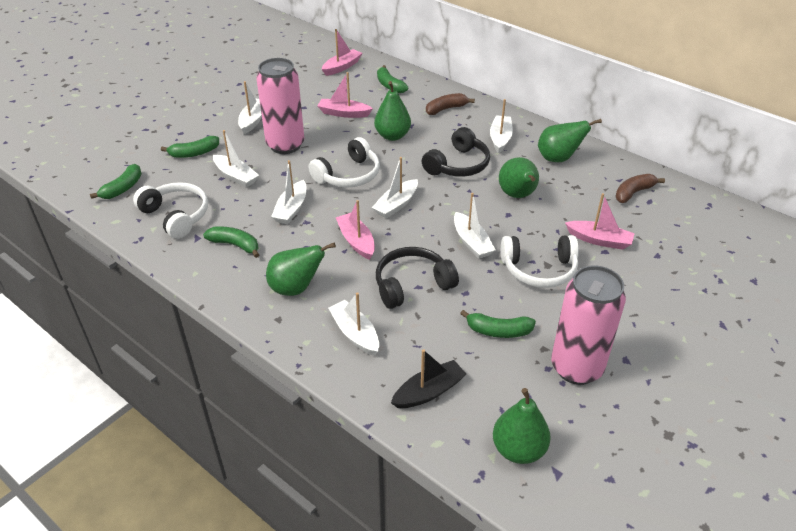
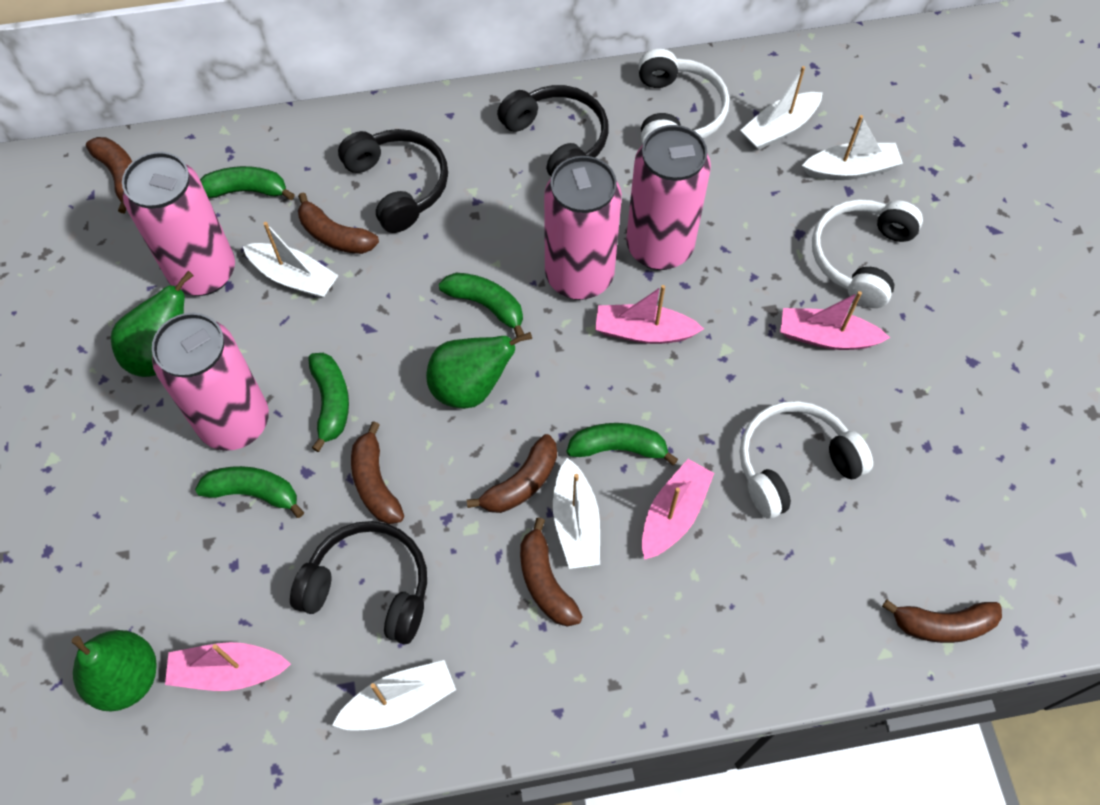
black boat: [391,349,466,408] = 1 -> none = 0
black headphones: [376,247,459,309] [422,127,490,177] = 2 -> [290,521,427,644] [338,129,448,233] [497,85,608,176] = 3
brown banana: [426,93,475,115] [615,174,665,203] = 2 -> [86,137,132,213] [298,193,379,254] [351,421,404,524] [467,434,557,513] [520,517,582,626] [882,600,1002,643] = 6
green pear: [266,243,336,296] [374,81,411,141] [493,388,551,464] [499,157,539,198] [538,119,602,162] = 5 -> [71,630,157,711] [111,271,194,377] [426,332,532,409] = 3
pink can: [256,58,304,154] [551,266,626,385] = 2 -> [122,152,235,296] [152,313,269,451] [544,156,622,300] [626,125,711,270] = 4
white boat: [213,130,259,188] [238,81,262,134] [271,160,307,224] [328,292,379,356] [372,157,418,218] [454,193,496,259] [490,99,513,153] = 7 -> [242,222,339,298] [332,660,456,731] [553,458,600,569] [740,66,823,150] [802,115,903,180] = 5

